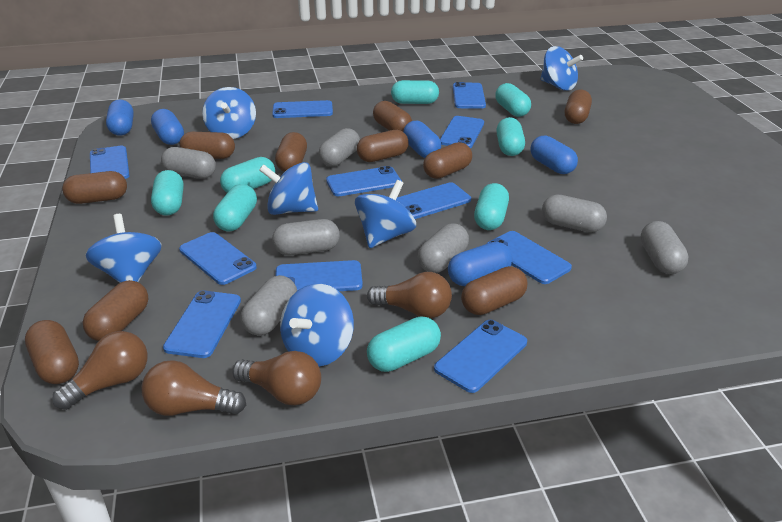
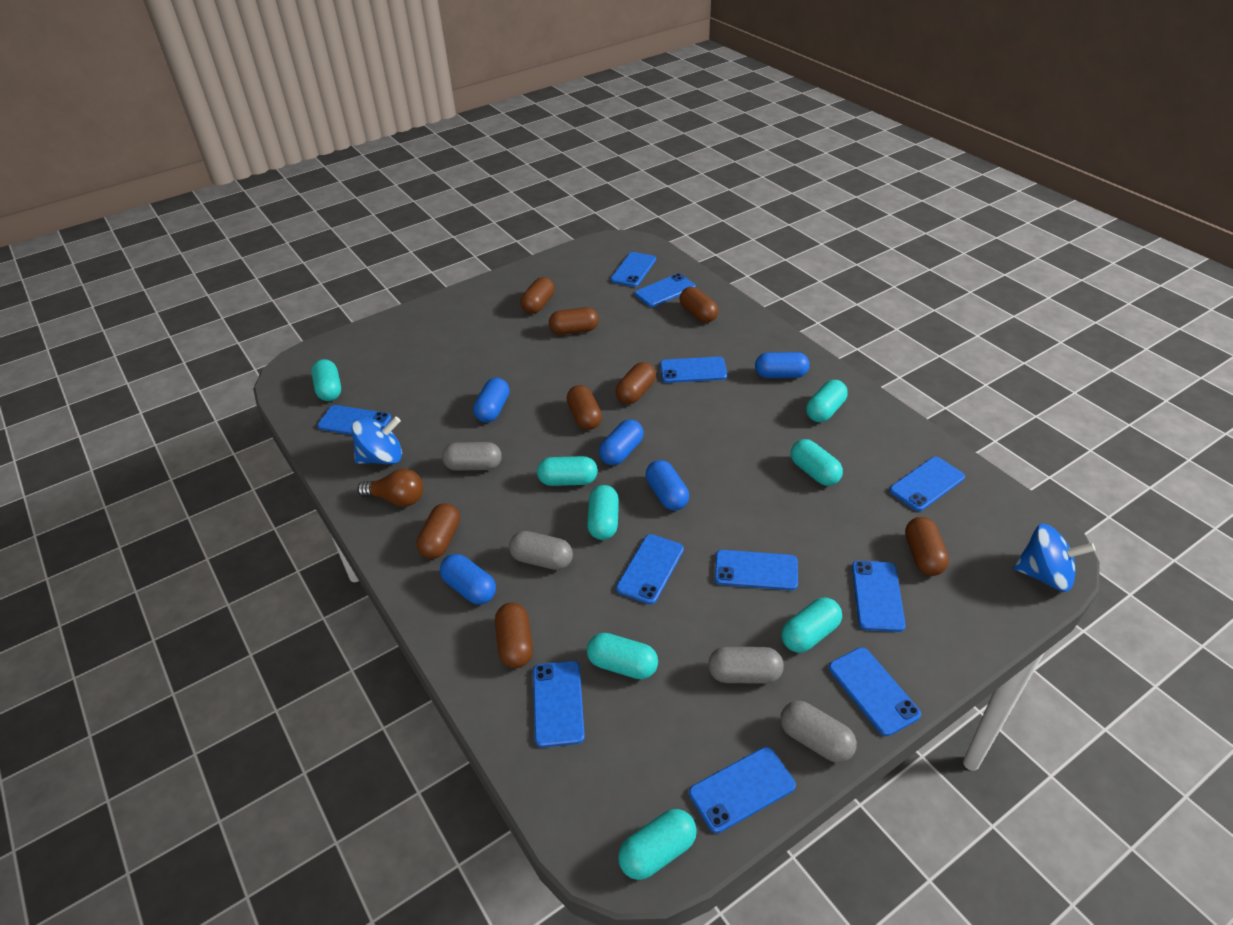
blue spinning top: [85,214,162,283] [202,87,256,139] [259,162,318,215] [280,284,354,367] [355,180,416,248] [540,46,583,90] = 6 -> [351,417,402,464] [1014,523,1096,592] = 2
brown capsule: [25,320,79,384] [62,171,127,204] [83,280,148,341] [179,132,235,159] [275,132,307,172] [357,130,409,162] [373,101,412,131] [423,142,472,179] [461,266,527,315] [565,89,592,124] = 10 -> [416,503,460,559] [495,603,533,668] [520,277,555,314] [549,307,599,335] [567,385,602,430] [616,362,656,404] [680,287,718,323] [905,517,949,576] = 8
brown light bulb: [52,331,148,410] [141,360,246,416] [232,351,321,406] [367,272,452,318] = 4 -> [357,469,423,507] = 1
grey capsule: [161,147,216,179] [241,275,297,336] [272,219,340,255] [319,128,360,167] [418,223,469,273] [542,194,607,232] [641,221,689,274] = 7 -> [442,442,502,471] [509,531,573,570] [708,647,784,684] [780,701,857,763] = 4

